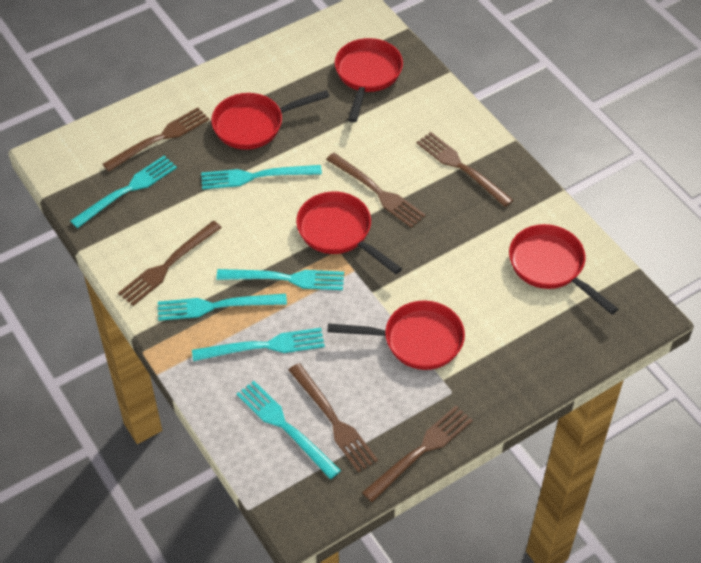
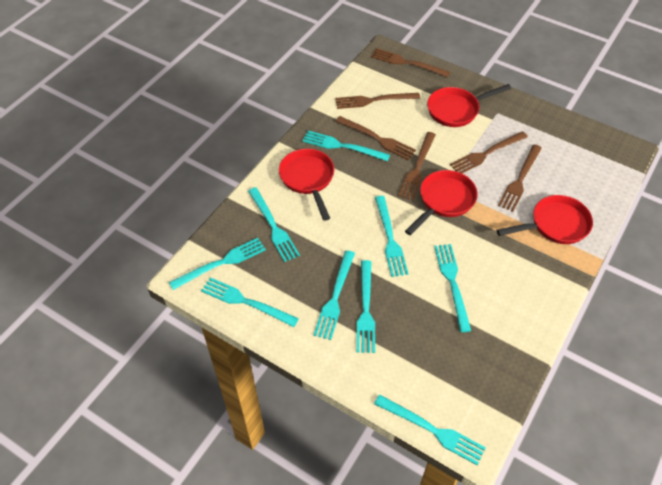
red pan: [211,90,330,150] [296,192,402,274] [328,301,465,370] [335,38,403,123] [509,224,618,315] = 5 -> [279,149,334,221] [405,170,478,235] [427,84,511,127] [496,195,593,244] = 4
turquoise fork: [70,156,177,228] [158,294,287,321] [192,328,325,361] [201,165,322,189] [216,269,344,290] [236,381,341,479] = 6 -> [169,238,266,290] [201,277,299,327] [248,187,300,262] [302,131,390,161] [313,250,355,340] [357,260,375,353] [374,395,486,465] [375,196,408,277] [434,244,471,332] = 9

